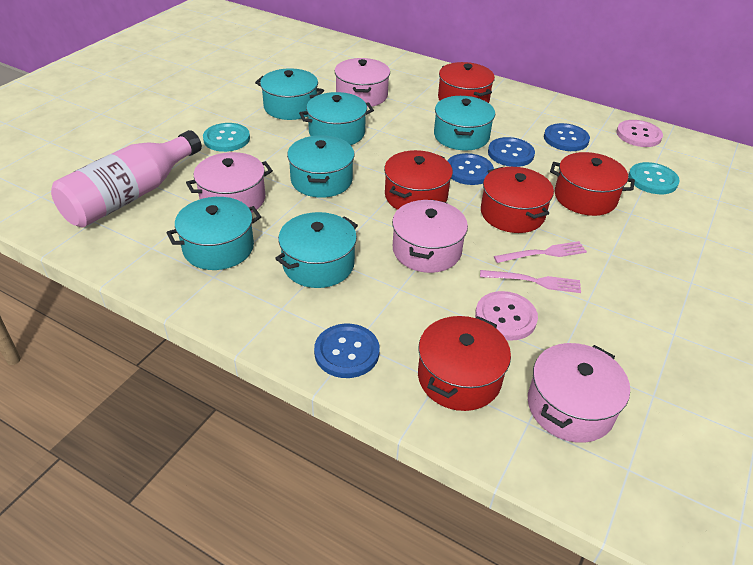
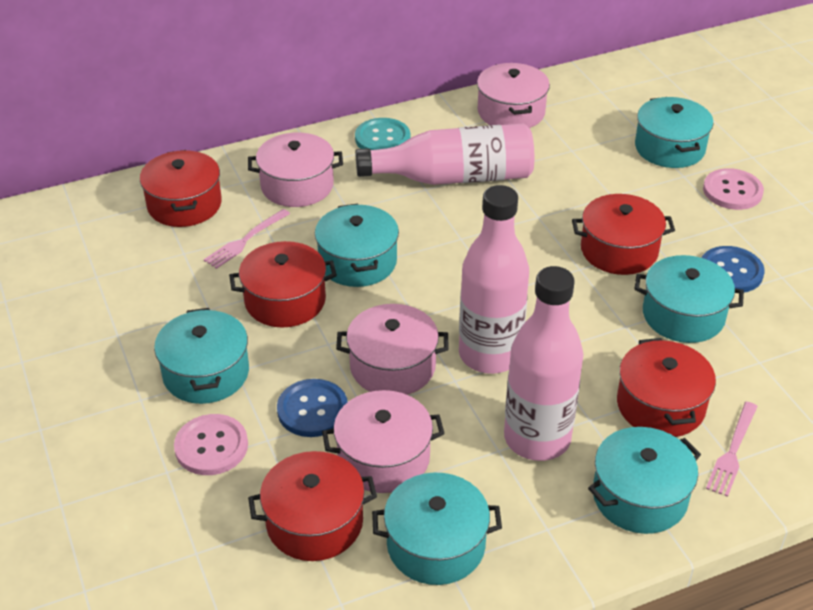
blue button: [314,324,380,378] [447,153,494,185] [488,137,535,167] [544,123,590,151] = 4 -> [277,379,348,437] [702,246,765,292] = 2
pink bottle: [51,130,202,228] = 1 -> [355,124,534,185] [459,185,529,374] [504,266,583,461] = 3
turquoise button: [203,123,250,152] [628,162,680,194] = 2 -> [355,118,411,150] = 1

